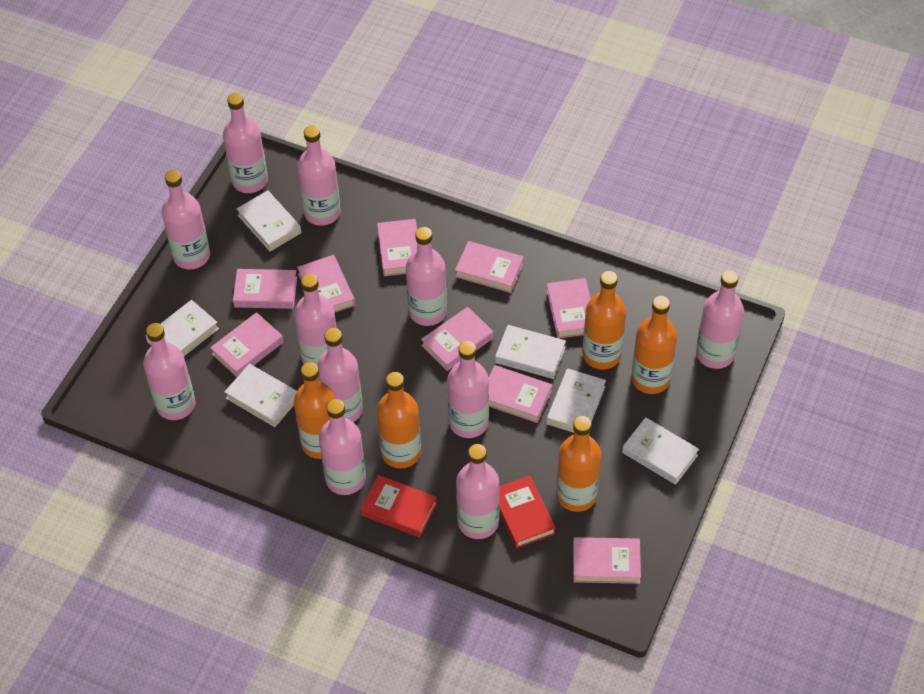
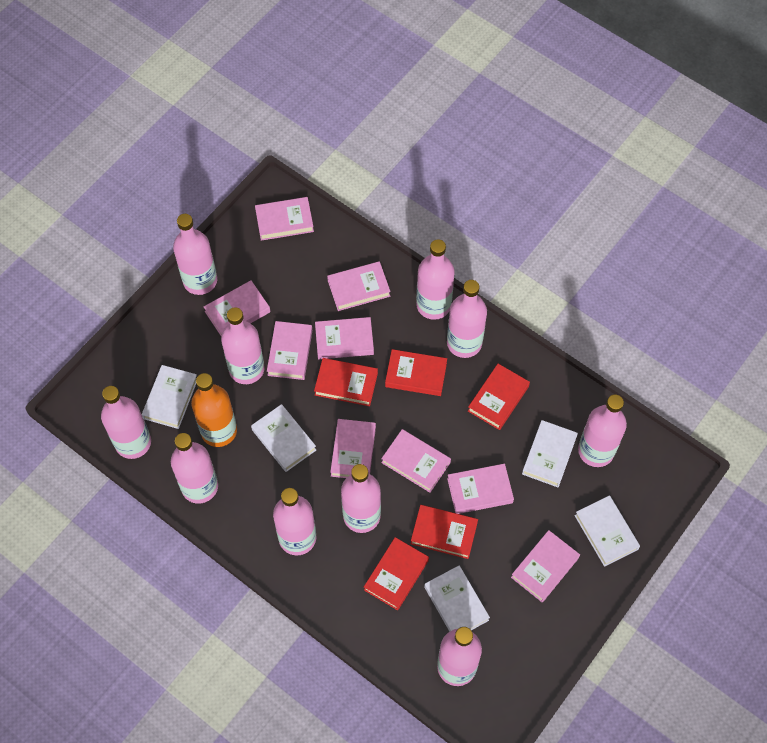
orange bottle: [294,362,335,459] [377,372,421,469] [556,416,601,512] [582,271,626,370] [631,296,677,394] = 5 -> [191,373,237,447] = 1
pink bottle: [143,323,195,420] [162,170,210,270] [223,93,268,193] [294,274,337,365] [297,125,341,226] [317,328,363,422] [319,399,366,495] [406,227,447,326] [447,341,489,438] [456,444,500,539] [696,270,744,369] = 11 -> [101,386,151,459] [171,433,218,504] [173,214,217,295] [221,307,265,384] [273,488,316,555] [341,464,381,533] [416,239,455,320] [437,627,482,686] [447,280,487,358] [578,394,627,467] = 10
red book: [360,475,437,538] [499,475,556,548] = 2 -> [314,358,378,406] [364,537,429,610] [385,349,447,396] [411,505,478,559] [468,364,530,430] = 5
white book: [145,300,219,356] [225,364,297,427] [237,190,301,251] [495,325,566,379] [547,368,606,433] [622,417,699,485] = 6 -> [142,365,197,429] [251,404,316,472] [424,565,490,632] [522,420,578,487] [575,495,640,567] = 5

